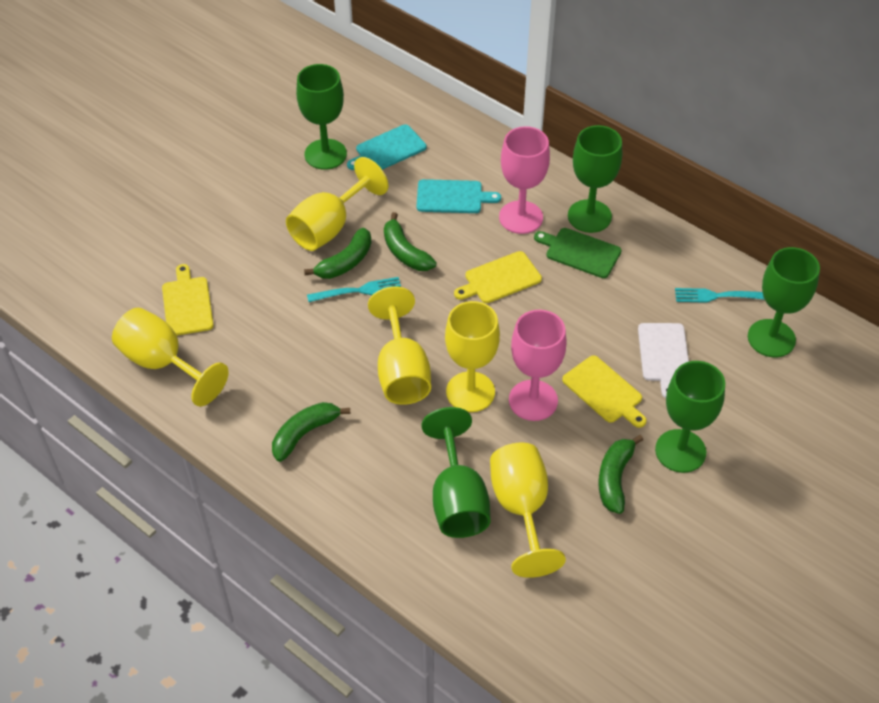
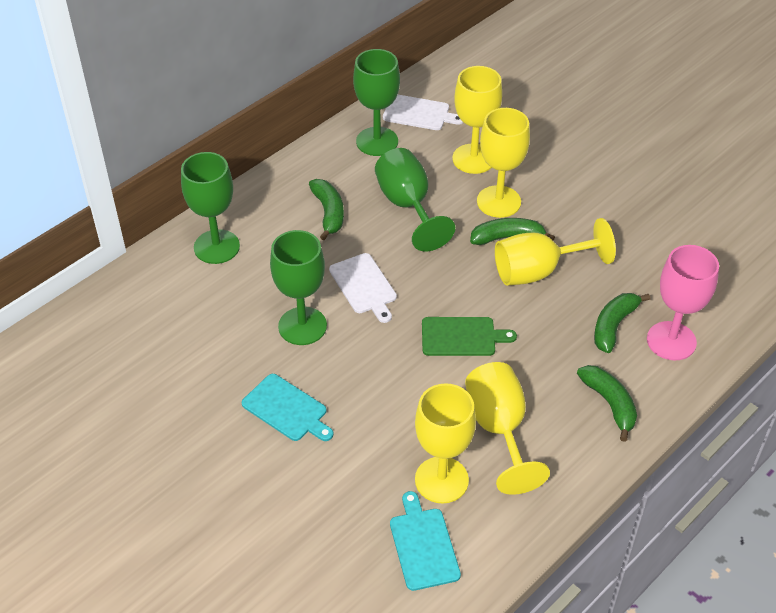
green goblet: [296,64,347,170] [422,407,491,538] [568,125,622,233] [655,361,725,473] [748,247,820,357] = 5 -> [181,152,240,264] [270,230,327,345] [353,49,400,156] [375,148,455,252] = 4
pink goblet: [499,126,550,234] [509,310,567,421] = 2 -> [647,245,719,361] = 1
turquoise fork: [307,277,401,302] [675,288,765,303] = 2 -> none = 0
white cutting board: [638,323,689,398] = 1 -> [329,253,397,323] [383,95,464,130] = 2
yellow cutting board: [162,264,214,336] [454,251,542,303] [562,355,647,428] = 3 -> none = 0

